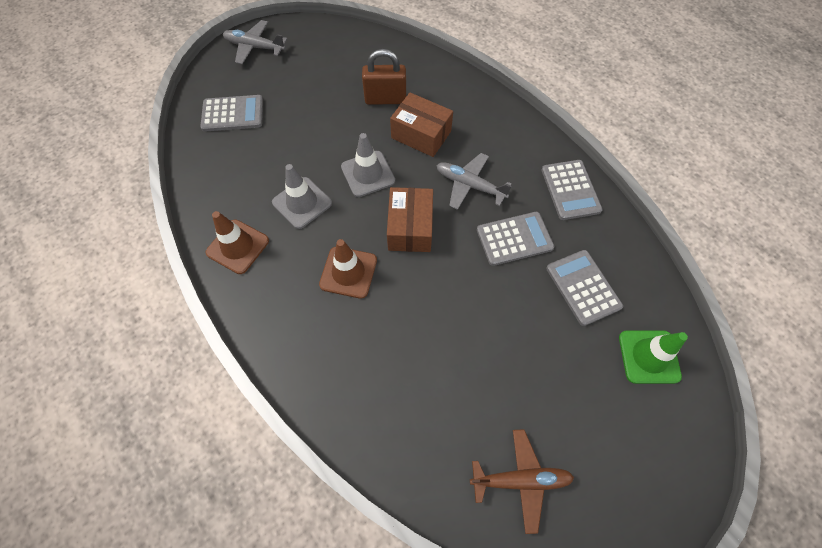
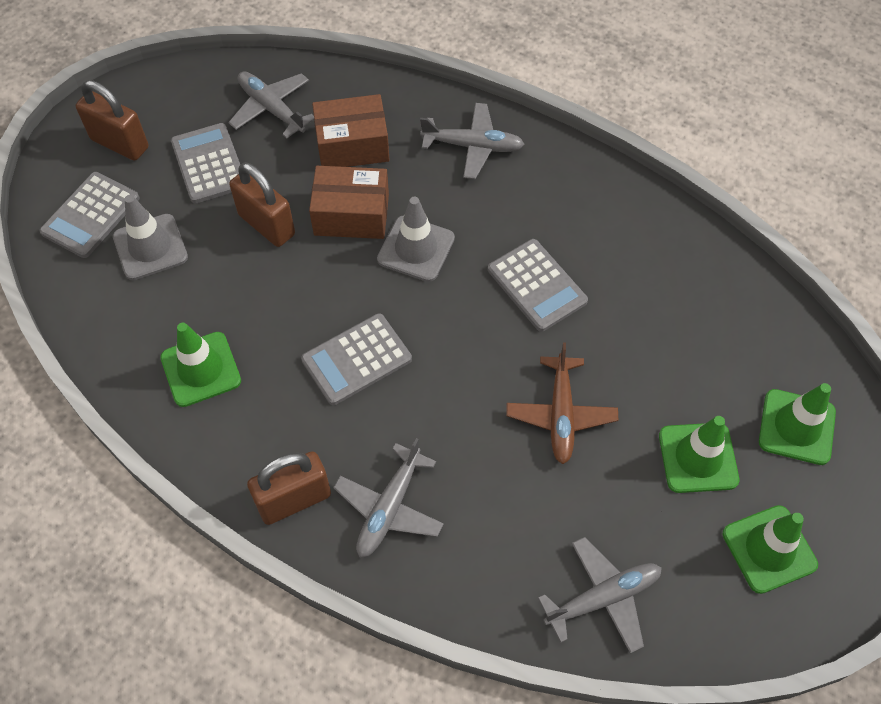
brown padlock: [362,49,406,105] = 1 -> [76,80,149,161] [229,163,295,247] [247,451,331,525] = 3
brown traffic cone: [205,211,269,274] [319,239,377,299] = 2 -> none = 0
green traffic cone: [619,331,688,384] = 1 -> [160,323,241,407] [659,416,739,493] [722,505,818,594] [759,383,836,465] = 4
grey plane: [223,20,287,64] [436,153,512,210] = 2 -> [228,72,314,139] [333,438,444,558] [420,103,525,179] [538,537,662,653] = 4

